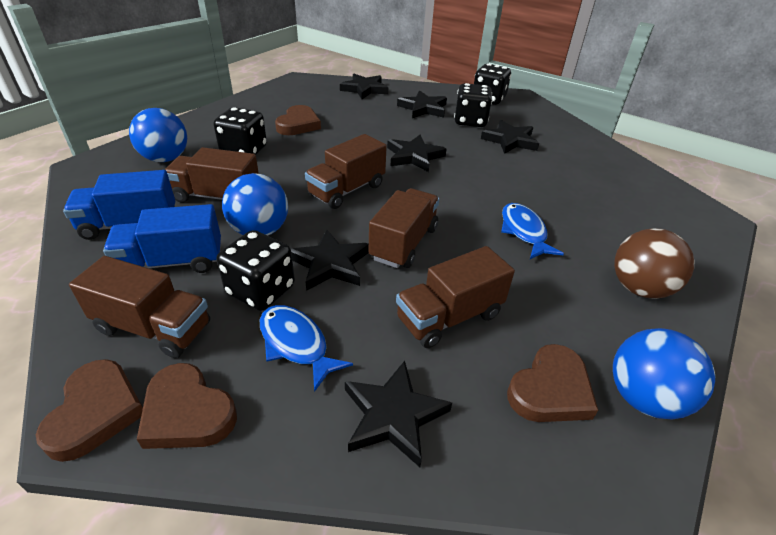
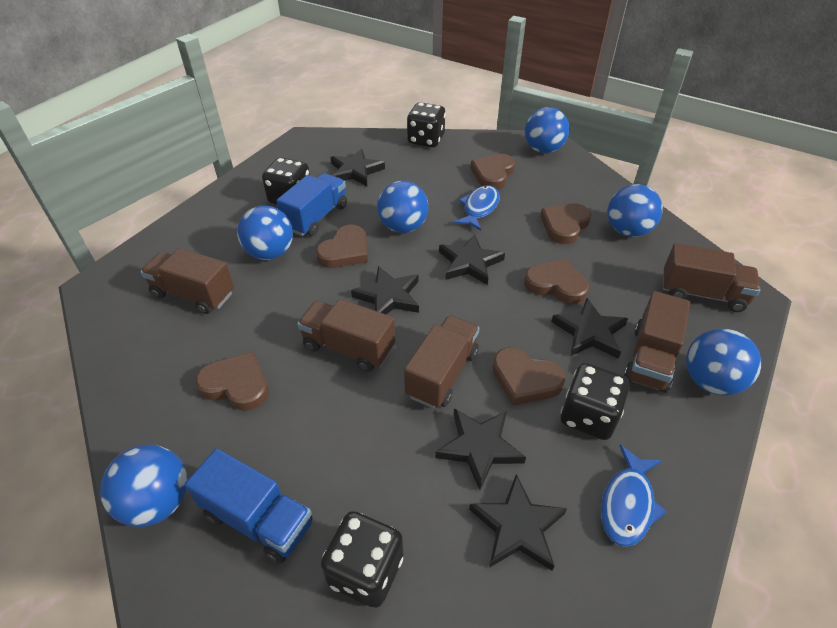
blue ball: [129,108,187,162] [222,173,288,236] [613,328,715,420] = 3 -> [100,445,187,527] [237,205,293,260] [377,181,429,233] [525,107,570,153] [608,184,663,237] [686,329,761,396] = 6
brown ball: [614,228,694,299] = 1 -> none = 0
brown heart: [36,359,143,462] [137,363,237,449] [275,105,321,135] [507,344,598,422] = 4 -> [196,352,269,411] [316,225,368,268] [471,154,515,189] [492,347,566,406] [524,258,589,304] [540,204,591,244] = 6

